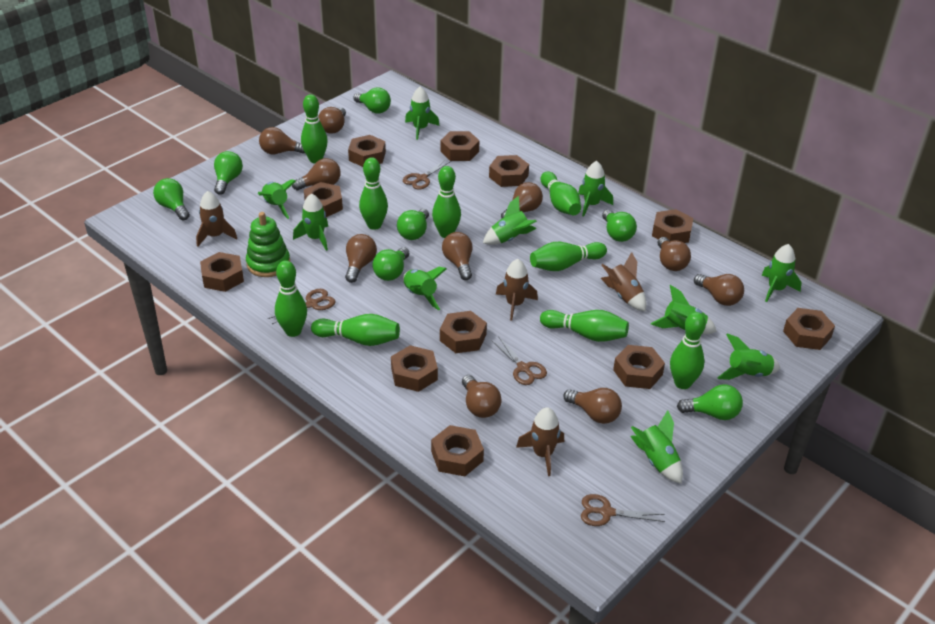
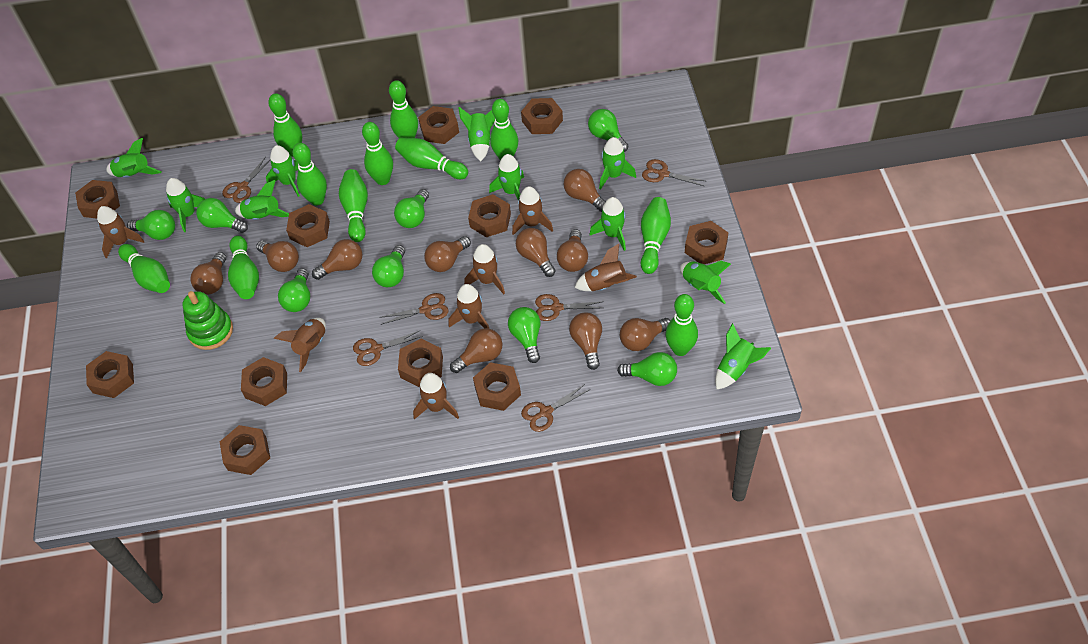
brown rocket: [196,191,237,247] [496,259,538,321] [516,407,564,476] [601,252,647,311] = 4 -> [97,206,144,259] [274,318,326,372] [413,373,459,420] [448,284,489,329] [464,244,505,294] [512,186,553,235] [574,244,637,291] = 7
brown scissors: [268,289,335,324] [403,159,451,190] [491,336,547,385] [581,494,665,526] = 4 -> [222,157,270,203] [353,330,423,366] [379,293,449,325] [521,384,589,432] [535,294,602,321] [642,159,705,186] = 6
green bowling pin: [275,260,307,337] [301,94,328,164] [311,314,400,346] [359,157,388,230] [432,166,461,238] [530,242,607,271] [540,310,629,342] [541,171,581,215] [670,312,706,389] = 9 -> [118,244,170,293] [228,236,259,299] [268,93,302,157] [293,143,327,206] [339,169,368,242] [362,122,393,185] [389,80,418,138] [395,137,468,179] [490,99,518,161] [641,197,671,274] [665,294,698,356] = 11
green light bulb: [153,178,190,220] [214,151,243,195] [353,87,391,114] [372,247,409,281] [397,208,429,240] [602,210,637,242] [677,384,743,420] = 7 -> [127,210,175,240] [196,198,248,233] [278,268,310,312] [372,245,405,287] [394,189,429,228] [508,307,541,363] [588,109,628,152] [617,352,677,386] = 8

